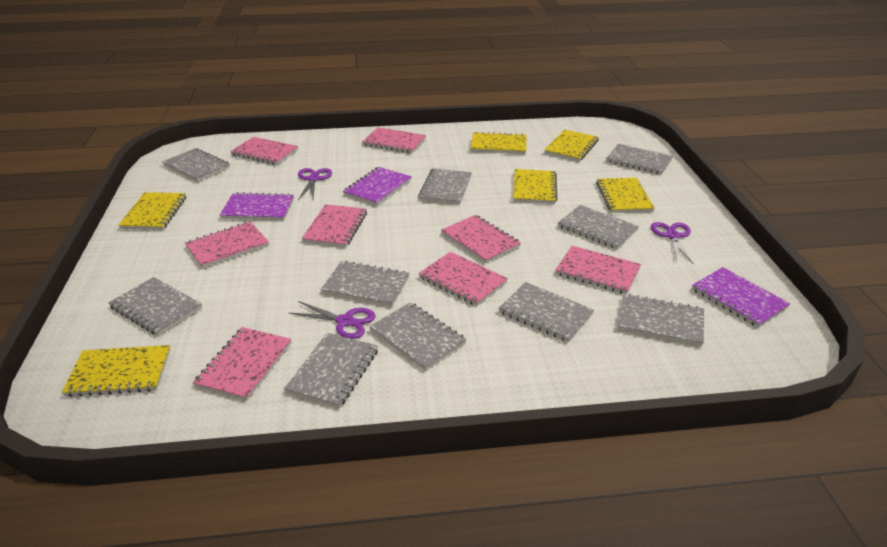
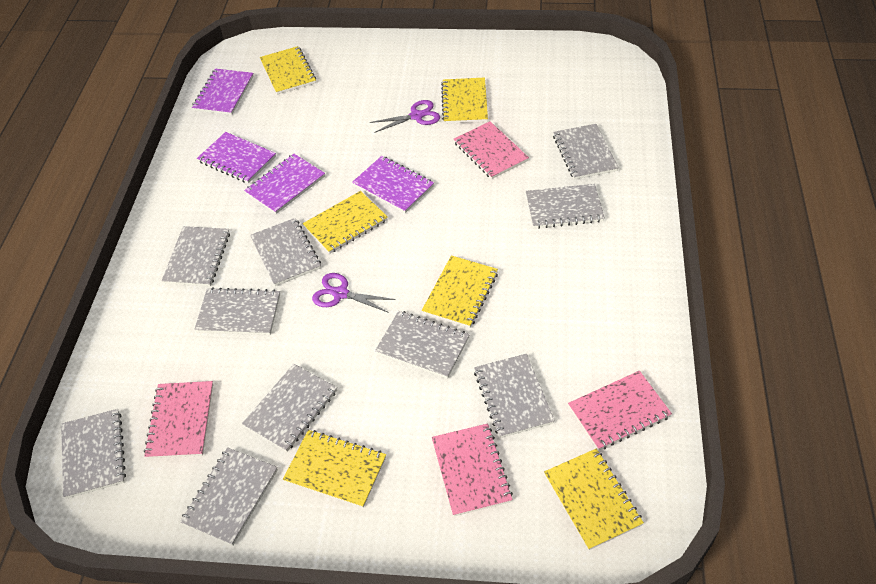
pink notebook: [185,222,269,268] [193,327,292,401] [230,137,298,165] [302,204,367,247] [362,127,426,153] [419,252,508,306] [441,215,521,263] [555,246,641,294] = 8 -> [144,381,213,459] [432,424,513,516] [454,121,529,179] [568,371,672,451] = 4
purple notebook: [220,192,294,220] [343,167,412,205] [692,267,790,328] = 3 -> [192,69,254,115] [197,132,276,184] [244,154,325,214] [352,156,434,213] = 4
purple scissors: [289,301,376,339] [298,168,332,200] [651,222,694,265] = 3 -> [312,273,396,313] [369,100,440,133] = 2

